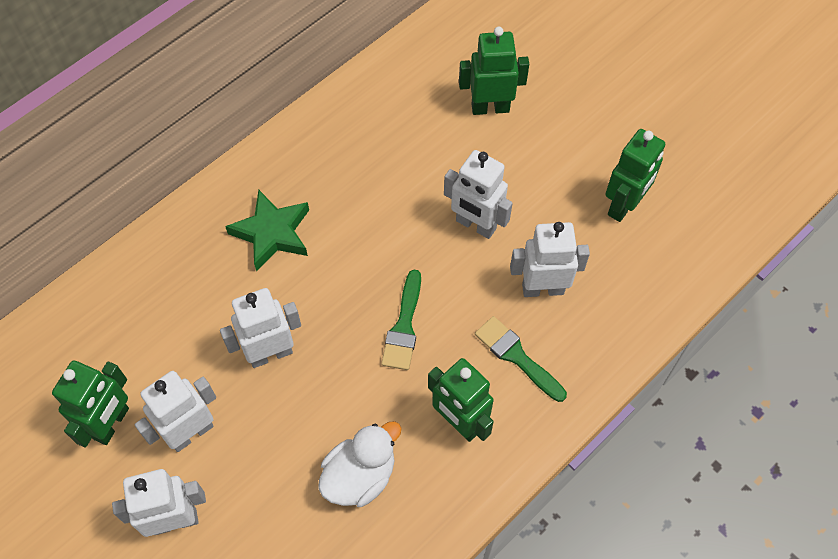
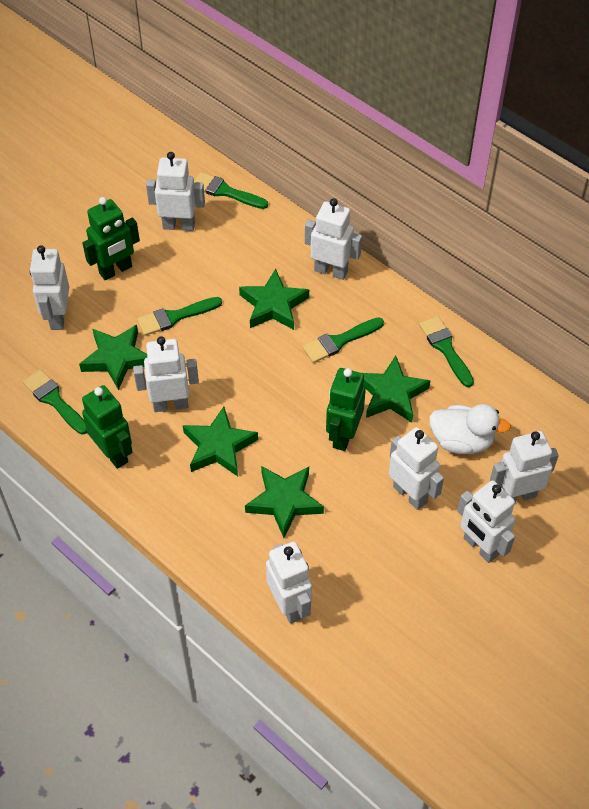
green brush: [381,270,421,370] [475,316,567,402] = 2 -> [23,369,87,434] [137,297,222,336] [194,172,268,209] [302,317,384,363] [419,316,474,387] = 5
green robot: [52,360,129,448] [428,358,494,442] [459,26,529,115] [605,129,665,222] = 4 -> [82,197,140,280] [82,385,133,469] [326,368,366,451] = 3
green star: [225,190,309,271] = 1 -> [79,325,147,390] [183,407,258,476] [239,269,309,330] [245,466,324,538] [362,355,431,423] = 5
white robot: [112,469,206,537] [135,371,216,452] [220,288,301,368] [444,150,513,239] [510,222,590,297] = 5 -> [30,245,69,330] [133,336,199,412] [146,152,205,231] [266,541,312,624] [305,198,362,280] [389,427,444,510] [457,480,515,563] [490,431,559,503] = 8

